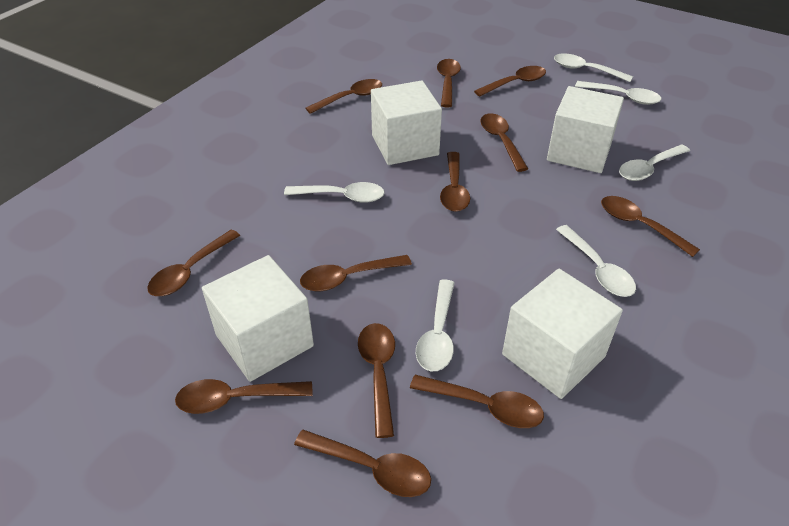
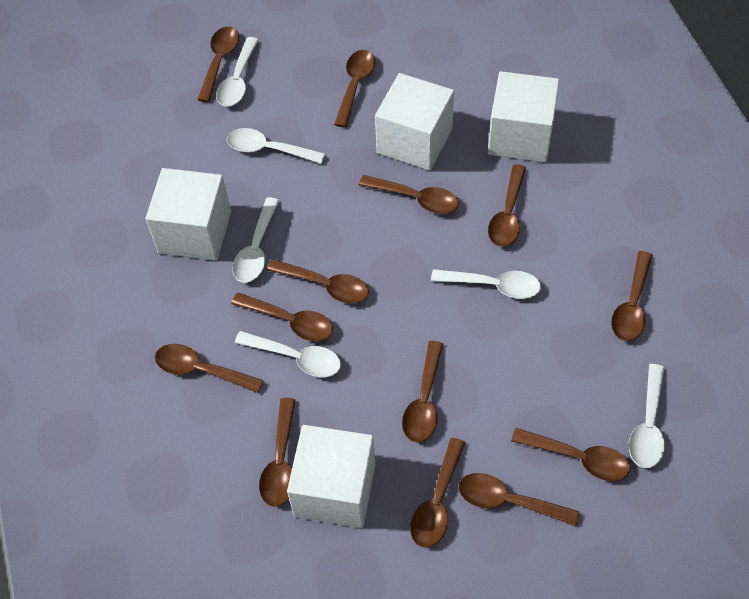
brown spoon: [147,230,240,296] [175,379,313,414] [294,430,431,497] [300,255,412,291] [306,79,382,114] [358,323,395,438] [410,375,544,428] [437,59,461,107] [440,152,470,212] [474,66,546,97] [481,113,528,172] [601,196,700,257] = 12 -> [155,344,264,393] [197,27,239,102] [231,293,333,341] [259,398,296,507] [267,259,369,304] [334,50,375,128] [359,175,459,214] [402,341,443,442] [410,438,466,548] [459,473,580,526] [488,164,526,247] [511,428,630,481] [611,251,653,341] = 13

